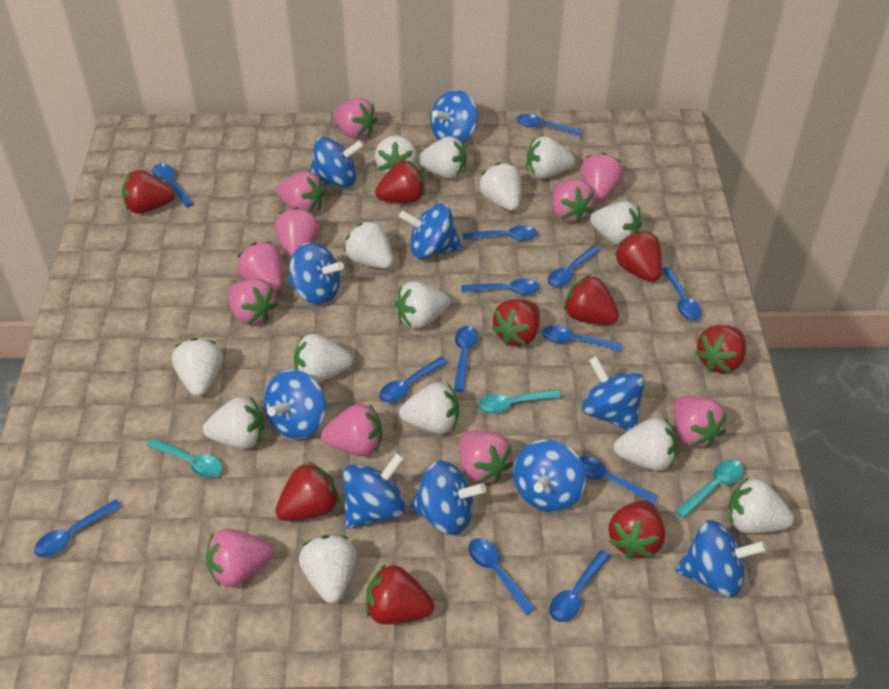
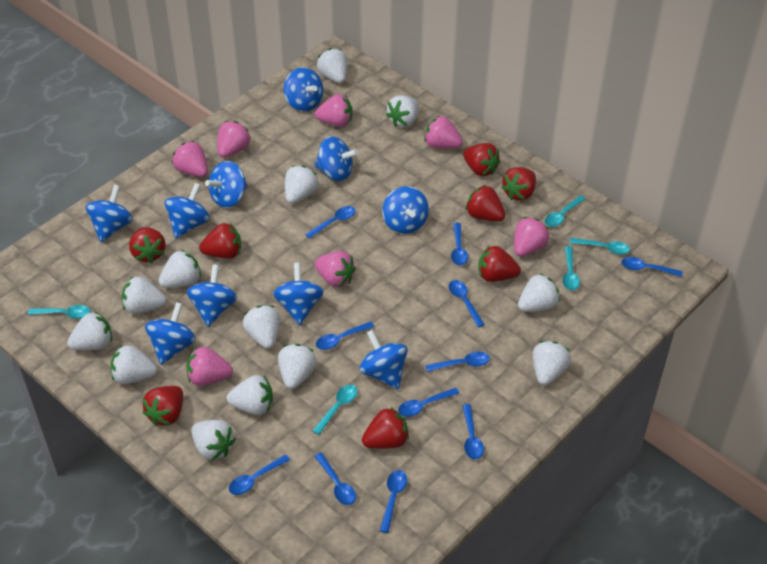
blue spoon: [34,499,122,558] [152,164,194,208] [379,356,448,403] [453,326,478,392] [462,279,540,295] [463,226,537,241] [468,538,536,615] [516,114,583,136] [542,325,623,352] [547,246,600,287] [549,550,610,622] [579,456,659,504] [662,267,702,320] = 13 -> [229,454,290,495] [305,206,356,239] [314,453,356,505] [316,321,374,350] [380,470,407,533] [398,388,459,417] [425,351,490,372] [449,280,485,327] [451,223,468,266] [462,404,484,459] [621,257,682,277] = 11
pink strawberry: [206,529,274,588] [228,278,278,325] [237,241,283,292] [275,207,320,258] [276,171,326,213] [321,403,382,456] [333,98,378,139] [460,431,513,483] [552,180,595,224] [580,153,623,202] [673,396,727,449] = 11 -> [172,141,208,177] [186,347,233,386] [217,121,251,158] [315,94,352,127] [315,251,356,287] [424,115,463,149] [514,217,549,257] = 7
red strawberry: [122,170,175,214] [276,462,339,521] [366,564,434,625] [375,160,425,203] [491,299,540,346] [564,275,619,324] [609,500,665,559] [615,231,662,282] [695,325,746,373] = 9 -> [129,227,166,263] [143,386,183,426] [199,223,241,259] [362,407,409,449] [463,143,500,176] [465,185,505,221] [478,245,521,282] [501,167,536,201] = 8
turquoise spoon: [146,438,223,478] [478,389,561,414] [675,460,744,518] = 3 -> [28,305,91,319] [313,385,358,435] [545,195,585,227] [562,246,580,290] [570,238,630,255] = 5
white strawberry: [172,338,223,396] [203,397,264,449] [294,334,352,383] [299,535,357,603] [344,220,393,269] [375,135,417,174] [395,281,450,329] [399,382,459,434] [418,136,466,179] [479,163,521,211] [527,136,575,179] [590,201,642,245] [614,418,677,471] [728,477,794,533] = 14 -> [67,312,112,350] [111,345,157,384] [122,276,166,314] [159,250,201,288] [191,420,236,461] [227,375,273,415] [243,305,280,349] [278,344,317,389] [285,166,319,204] [317,48,347,83] [386,95,419,127] [518,273,560,312] [532,341,571,385] = 13

